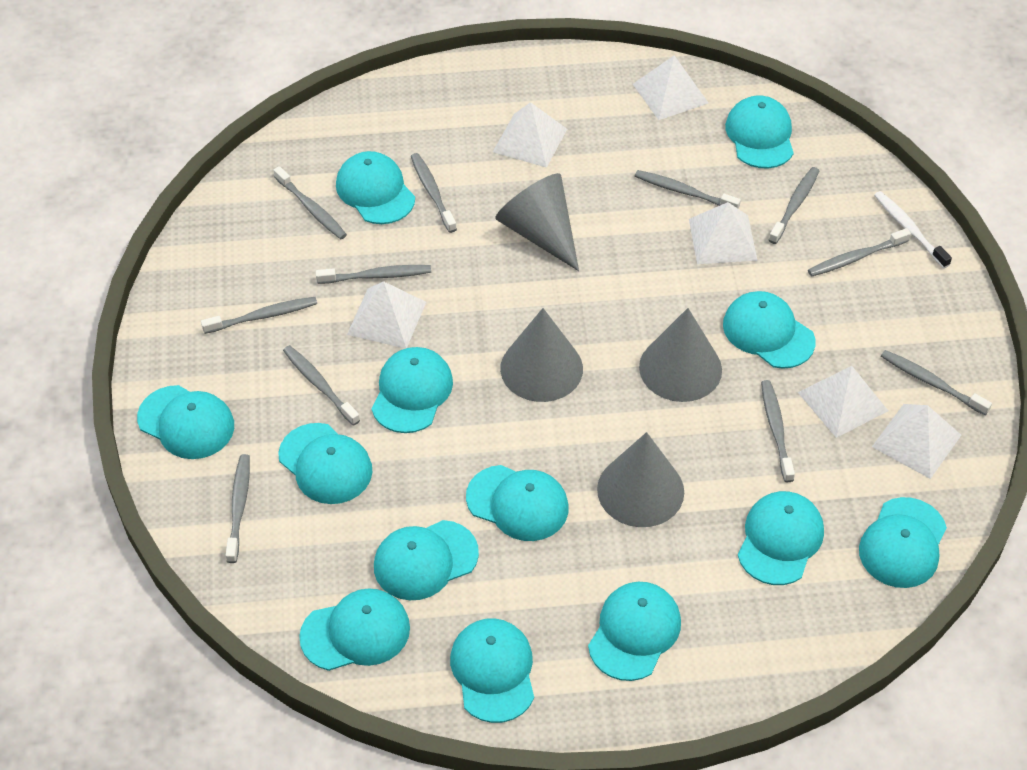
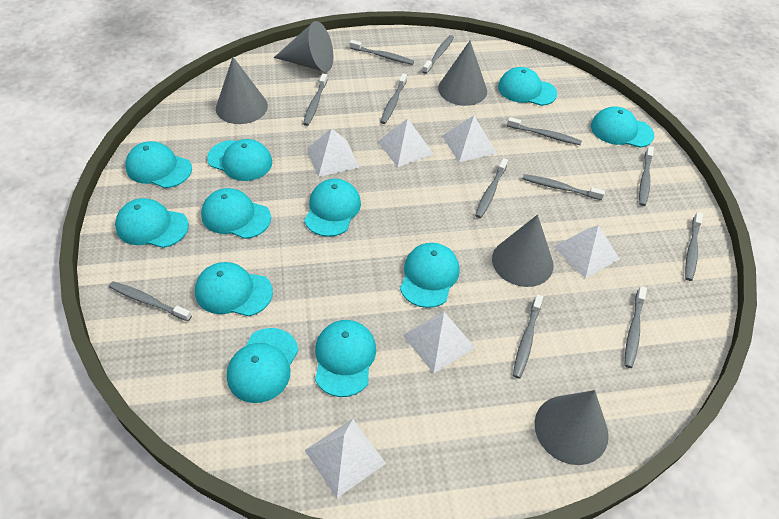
grey cone: [495,173,579,271] [500,308,583,402] [597,432,684,527] [639,308,722,402] = 4 -> [216,57,268,124] [274,21,333,72] [438,41,487,106] [492,215,554,287] [535,390,609,465] = 5
grey toothbrush: [201,297,317,334] [226,454,250,563] [273,166,347,240] [283,345,360,426] [316,265,431,284] [411,153,457,233] [635,170,741,209] [761,380,795,482] [769,167,819,244] [808,228,911,276] [881,350,992,415] = 11 -> [109,281,192,321] [303,74,327,126] [350,40,414,65] [380,74,407,124] [422,35,454,74] [475,158,508,218] [507,117,582,145] [513,294,543,379] [522,174,605,200] [624,286,647,368] [639,146,654,206] [685,212,703,281] = 12
turquoise cap: [137,385,234,459] [278,423,372,504] [299,588,410,671] [336,151,415,224] [371,347,453,433] [374,520,479,600] [450,618,534,723] [466,465,569,541] [588,582,681,681] [723,291,815,369] [725,95,794,168] [738,491,824,585] [859,497,947,588] = 13 -> [115,198,189,248] [125,141,192,188] [195,262,273,316] [201,188,271,239] [207,139,272,181] [227,328,299,403] [304,179,361,237] [315,320,376,397] [400,243,460,308] [498,67,557,106] [591,106,654,148] = 11
white toothbrush: [874,191,952,268] = 1 -> none = 0

